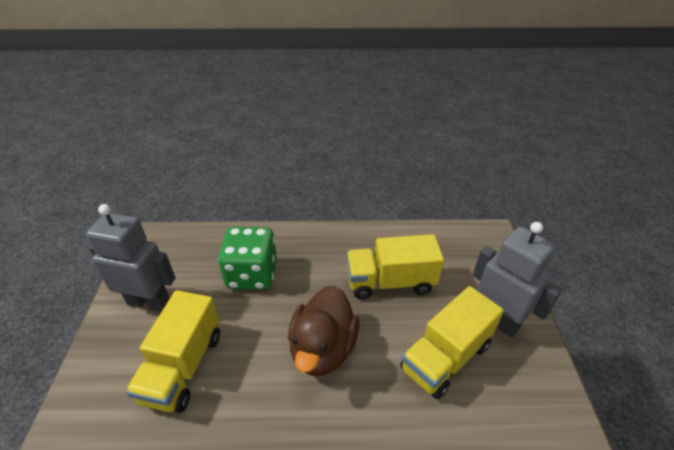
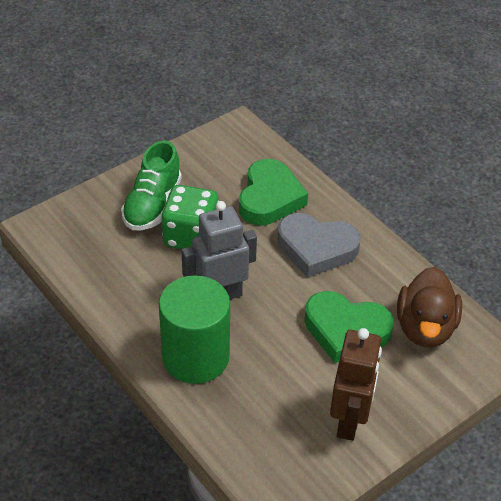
brown robot: none = 0 -> [330,328,382,441] = 1
green cylinder: none = 0 -> [159,275,230,384] = 1
green heart: none = 0 -> [239,159,308,226] [304,291,394,363] = 2
green shoe: none = 0 -> [121,141,182,230] = 1
grey heart: none = 0 -> [277,213,360,278] = 1
grey robot: [86,204,175,312] [473,222,562,338] = 2 -> [182,201,257,299] = 1
yellow truck: [126,290,220,413] [347,234,444,300] [400,286,504,399] = 3 -> none = 0

